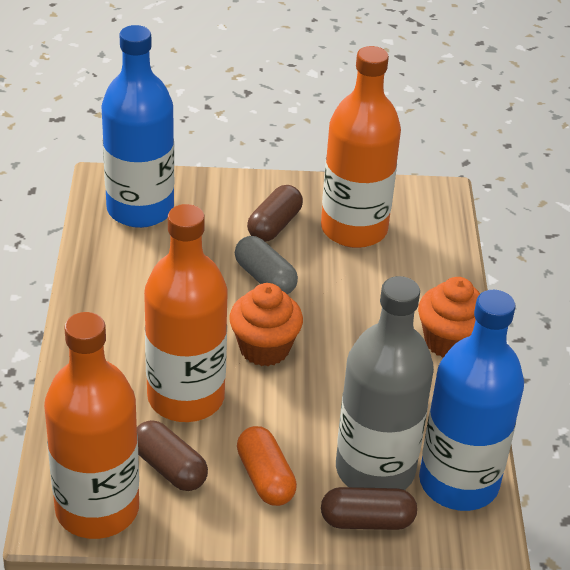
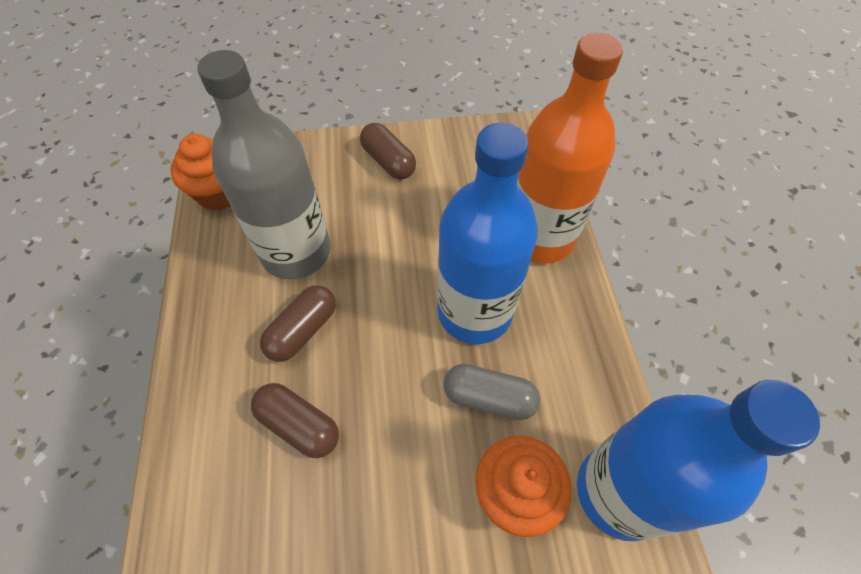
orange bottle: [44,312,139,539] [144,204,228,422] [321,46,401,248] = 3 -> [517,33,623,264] = 1
orange capsule: [237,426,297,506] = 1 -> none = 0

